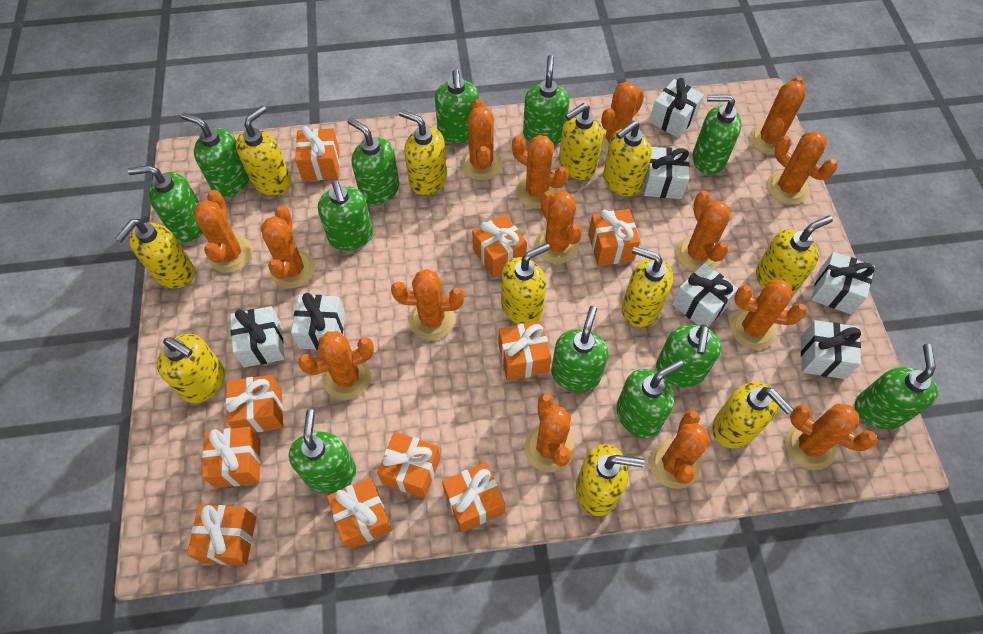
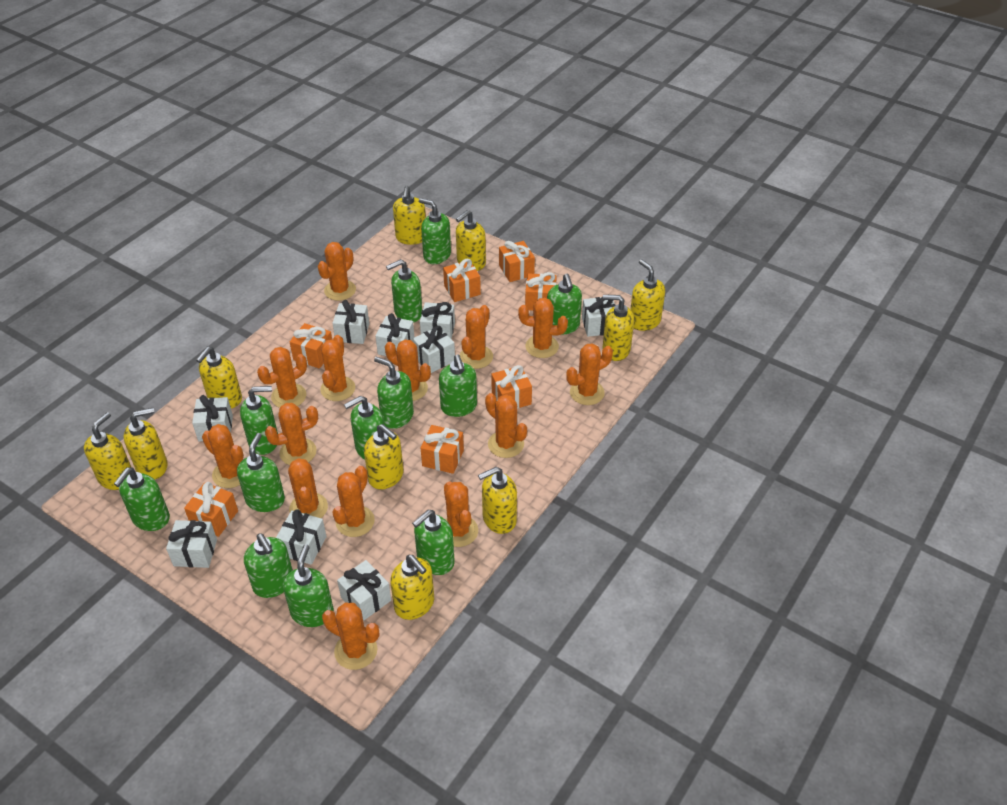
orange cactus: [193,190,253,273] [260,206,315,289] [298,331,374,400] [391,269,464,340] [461,99,502,180] [512,135,568,209] [524,393,575,472] [535,191,583,264] [601,82,645,154] [649,410,710,489] [676,191,730,272] [730,279,807,350] [750,76,806,155] [767,131,838,205] [785,403,878,470] = 15 -> [202,424,244,488] [257,347,307,408] [265,403,318,465] [288,458,328,518] [318,242,356,301] [320,335,355,401] [322,603,379,670] [332,466,375,537] [385,339,431,401] [444,481,478,547] [460,305,493,369] [485,393,527,458] [518,298,568,358] [566,343,613,405] = 14
orange gift: [187,505,256,565] [202,427,261,488] [226,375,283,432] [295,126,339,181] [327,478,392,549] [377,432,441,498] [442,462,505,532] [472,214,527,278] [498,321,551,381] [588,209,640,266] = 10 -> [184,482,238,537] [290,323,332,369] [421,425,464,474] [443,259,481,302] [491,365,532,409] [499,241,535,282] [525,272,557,311] = 7
white gift: [230,306,285,368] [291,293,345,350] [644,147,690,199] [649,78,704,138] [672,263,738,327] [801,320,861,379] [811,252,875,315] = 7 -> [166,520,217,568] [192,395,233,442] [276,509,327,565] [332,300,369,344] [337,560,391,621] [376,313,414,356] [413,326,455,373] [420,302,455,339] [582,297,616,337] = 9
yellow soap dispenser: [115,219,195,288] [157,334,225,403] [236,106,291,195] [399,110,447,195] [501,243,550,324] [559,103,603,180] [576,444,644,516] [603,121,652,196] [622,246,673,327] [712,382,793,448] [756,216,833,295] = 11 -> [84,412,132,490] [124,408,167,480] [196,347,242,408] [364,424,404,489] [390,555,434,620] [393,186,426,245] [456,210,486,271] [478,467,517,534] [602,295,634,361] [630,259,665,331] = 10

